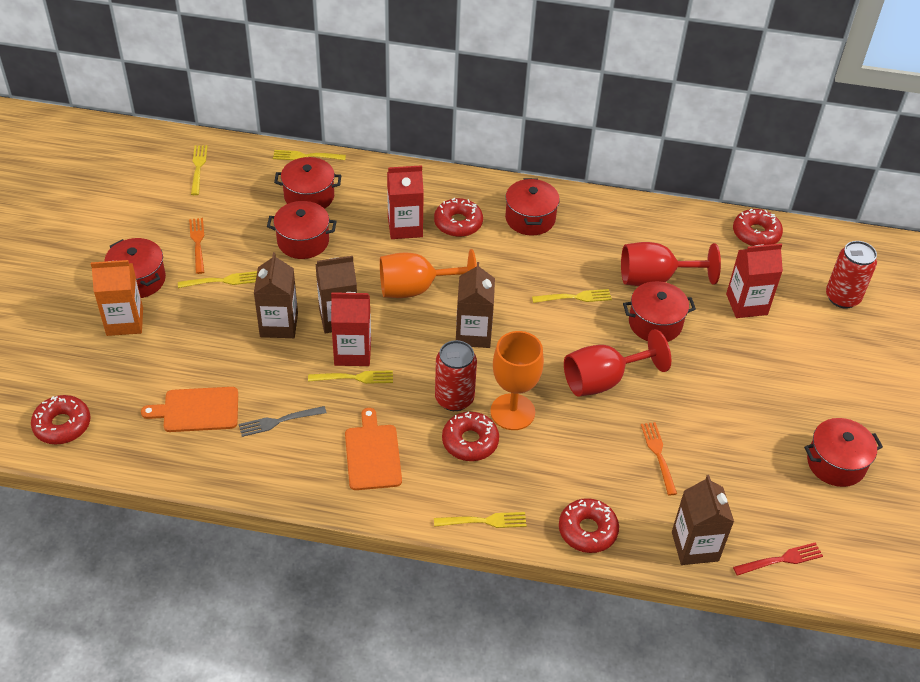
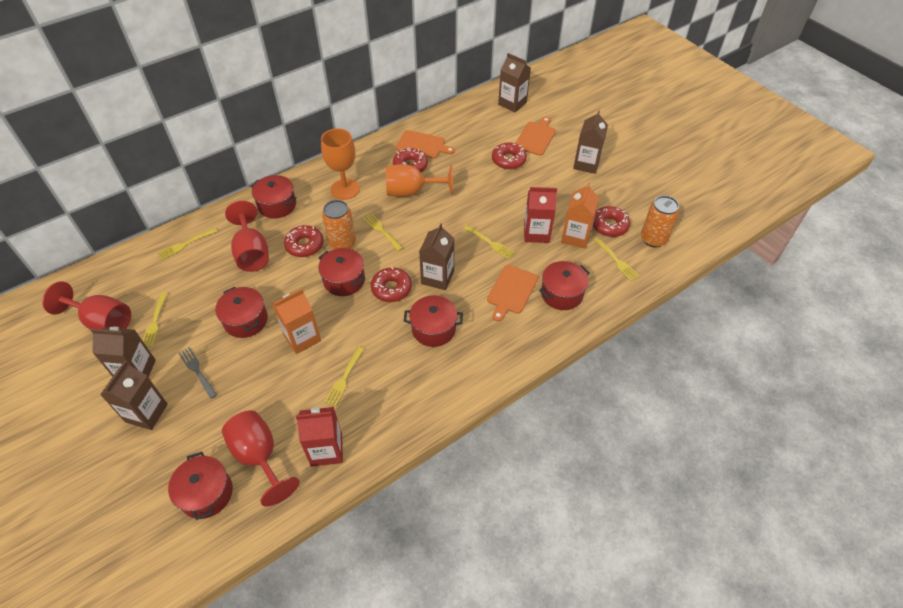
brown carton: [254,252,298,338] [315,256,357,333] [456,262,495,348] [672,475,734,565] = 4 -> [90,327,156,377] [100,361,168,430] [419,223,454,290] [498,53,531,113] [573,110,608,174] = 5
orange can: none = 0 -> [322,200,356,249] [641,196,679,248] = 2
orange carton: [91,260,143,336] = 1 -> [272,289,321,354] [561,183,599,249] = 2
orange cutting board: [141,387,238,432] [345,408,402,490] = 2 -> [396,130,455,158] [487,265,538,322] [516,117,556,156] = 3
orange fork: [189,218,204,274] [641,422,677,495] = 2 -> none = 0
red can: [435,340,477,411] [826,241,877,309] = 2 -> none = 0
red carton: [331,292,371,366] [387,165,424,239] [726,243,783,318] = 3 -> [296,407,343,467] [524,187,557,243] = 2
red fork: [733,542,823,576] = 1 -> none = 0
red goblet: [564,329,671,397] [621,242,721,286] = 2 -> [42,281,131,330] [222,410,300,507] [225,201,269,272] = 3

